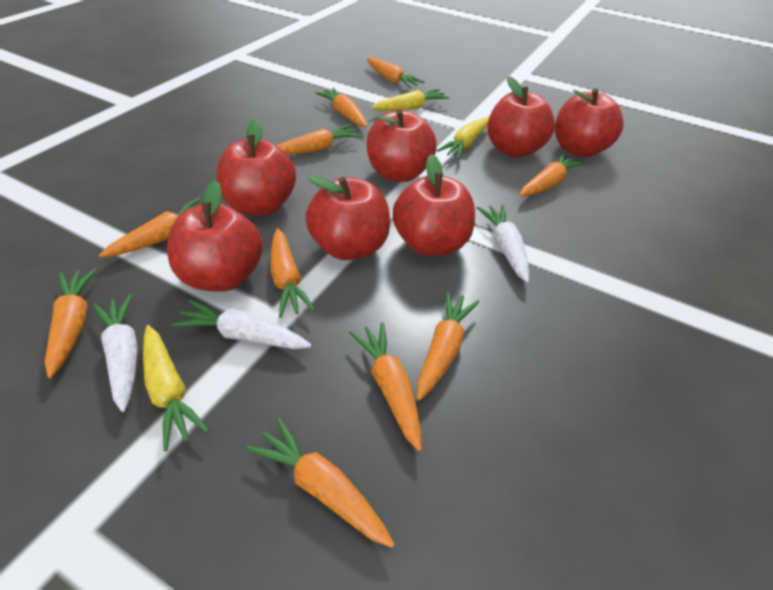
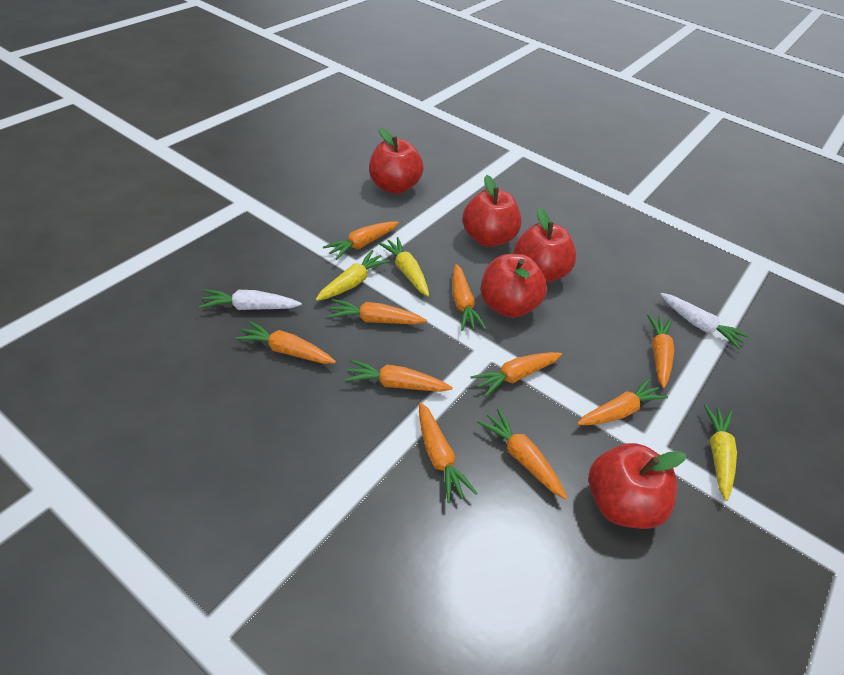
red apple: [167,181,263,292] [216,119,296,215] [305,175,390,260] [366,109,437,182] [393,154,475,256] [487,76,555,158] [555,88,624,157] = 7 -> [369,128,424,194] [462,175,522,247] [481,254,547,318] [514,208,576,283] [589,443,686,529] = 5
white carrot: [93,294,138,412] [171,300,311,349] [477,205,529,283] = 3 -> [199,289,302,310] [660,293,749,349] = 2

